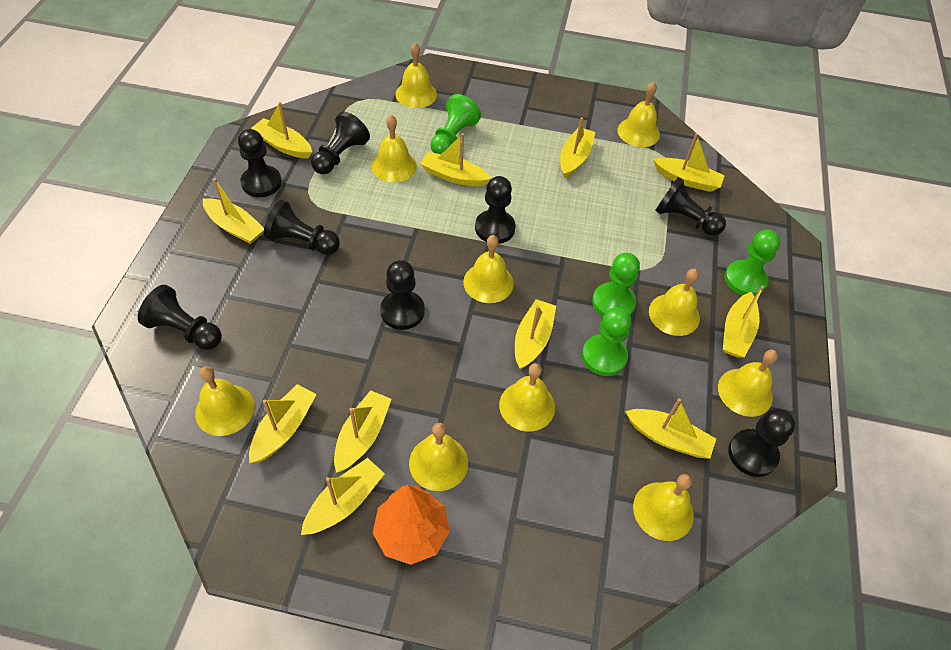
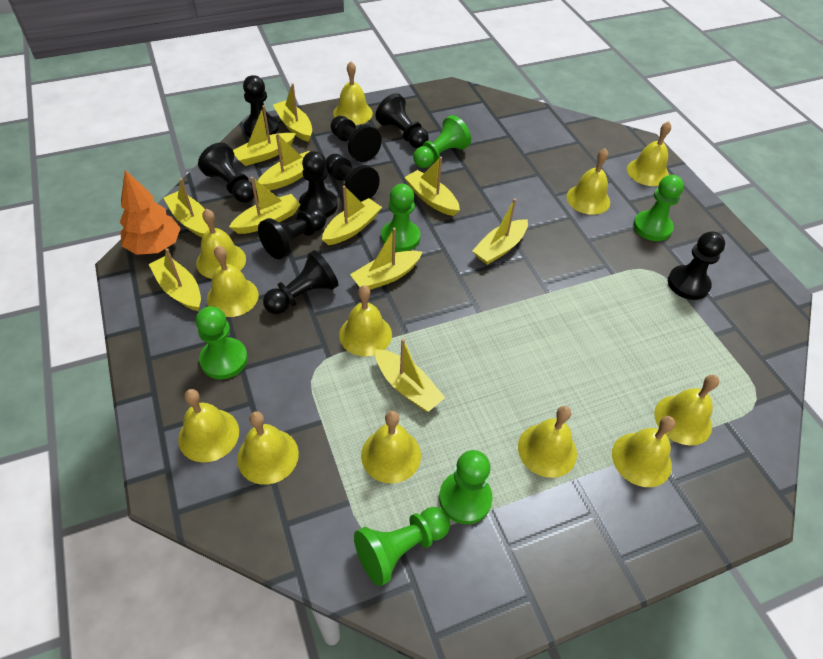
black pawn: [138,285,222,350] [238,129,282,197] [264,200,340,255] [311,112,370,174] [380,260,425,330] [475,176,516,244] [655,177,726,236] [728,408,795,477] = 8 -> [198,143,254,203] [243,75,279,137] [258,208,326,259] [263,250,339,314] [299,151,338,217] [326,154,380,202] [330,116,381,162] [375,93,429,148] [668,231,725,300] = 9
green pawn: [430,94,481,154] [582,308,631,376] [592,253,640,317] [725,230,780,296] = 4 -> [196,306,248,379] [354,507,450,587] [381,184,421,252] [413,115,471,168] [439,450,492,524] [633,175,684,241] = 6
yellow bell: [195,366,254,436] [371,115,417,182] [396,43,437,108] [409,423,468,491] [463,235,514,303] [499,363,555,432] [618,82,660,147] [633,474,694,541] [649,269,700,336] [718,350,778,417] = 10 -> [178,389,239,462] [196,209,246,279] [207,246,259,317] [237,411,299,485] [333,62,373,125] [339,285,392,357] [361,411,421,483] [518,406,577,478] [566,148,610,215] [612,416,675,487] [627,121,671,186] [654,375,719,446] = 12

